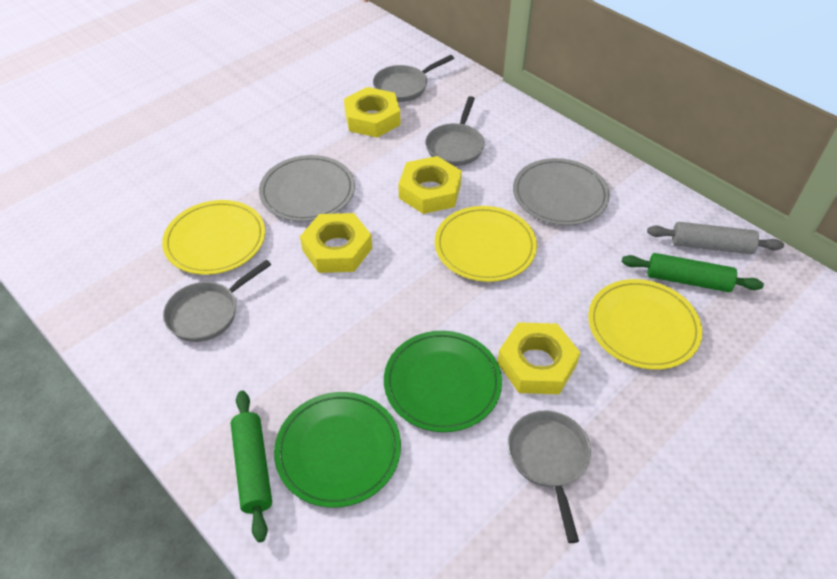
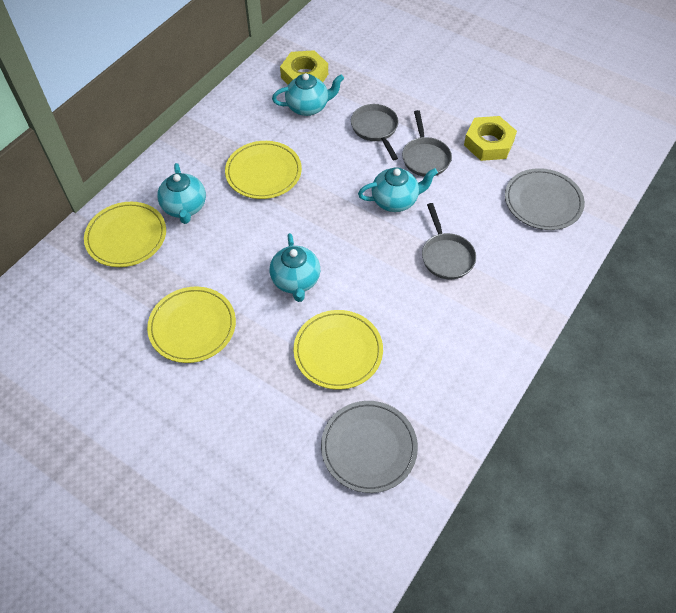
green plate: [274,392,401,508] [384,331,502,432] = 2 -> none = 0
green rolling pin: [231,391,272,542] [622,253,764,292] = 2 -> none = 0
grey pan: [163,260,271,342] [373,55,454,102] [426,96,485,166] [508,411,591,543] = 4 -> [351,104,399,160] [402,110,452,177] [422,203,476,279] = 3
grey rolling pin: [647,222,784,254] = 1 -> none = 0
turquoise teapot: none = 0 -> [157,163,206,224] [270,233,320,302] [272,73,344,116] [358,167,438,212] = 4
yellow nut: [300,213,372,273] [344,87,401,138] [398,156,462,214] [497,322,581,394] = 4 -> [280,50,328,84] [464,116,517,161] = 2
yellow plate: [162,200,265,275] [435,206,537,282] [588,279,702,370] = 3 -> [84,202,166,267] [147,286,236,363] [225,141,302,199] [293,310,383,390] = 4

